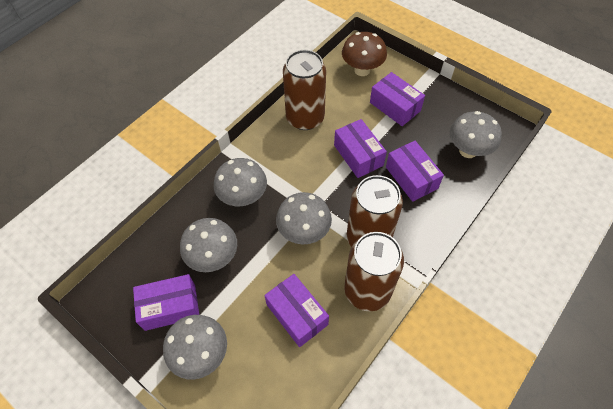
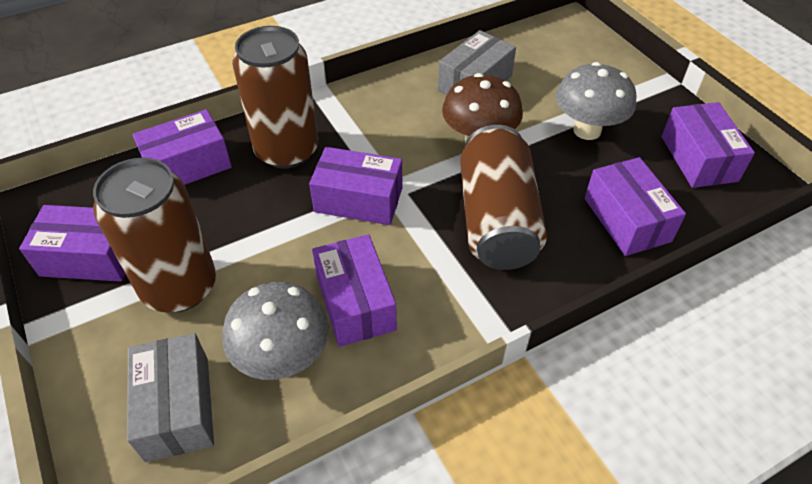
grey box: none = 0 -> [127,333,214,462] [438,30,516,95] = 2
grey mushroom: [163,315,227,380] [180,218,237,272] [214,158,267,206] [276,192,332,244] [450,111,502,158] = 5 -> [222,282,329,380] [556,62,637,140] = 2
purple box: [133,274,199,331] [264,274,329,347] [334,119,387,178] [370,72,425,126] [386,141,444,202] = 5 -> [19,205,125,282] [132,109,232,185] [309,147,402,225] [312,234,397,347] [585,157,686,256] [661,102,755,188] = 6

